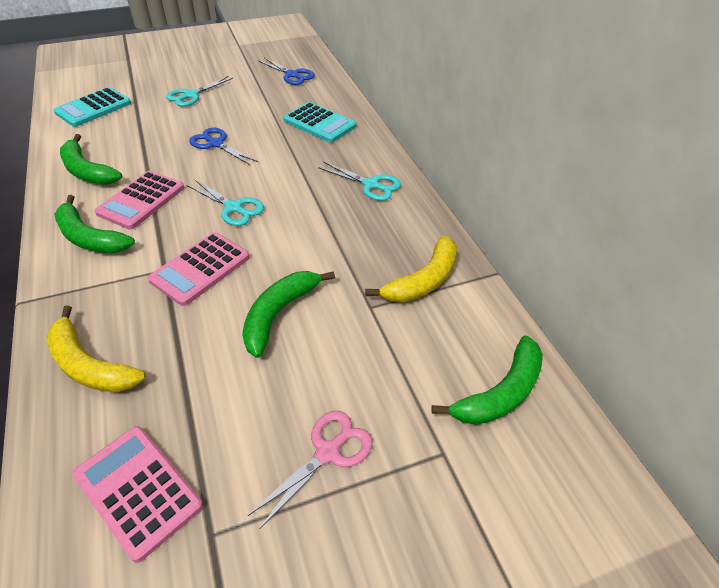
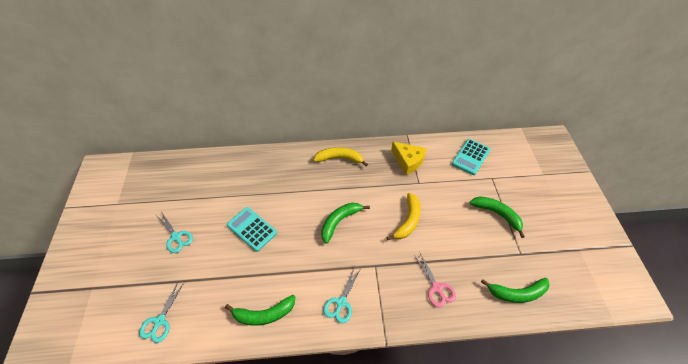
blue scissors: [189,128,258,165] [259,57,315,85] = 2 -> none = 0
pink calculator: [72,426,203,563] [94,171,184,230] [148,232,250,306] = 3 -> none = 0
yellow cheese: none = 0 -> [391,142,427,175] = 1

